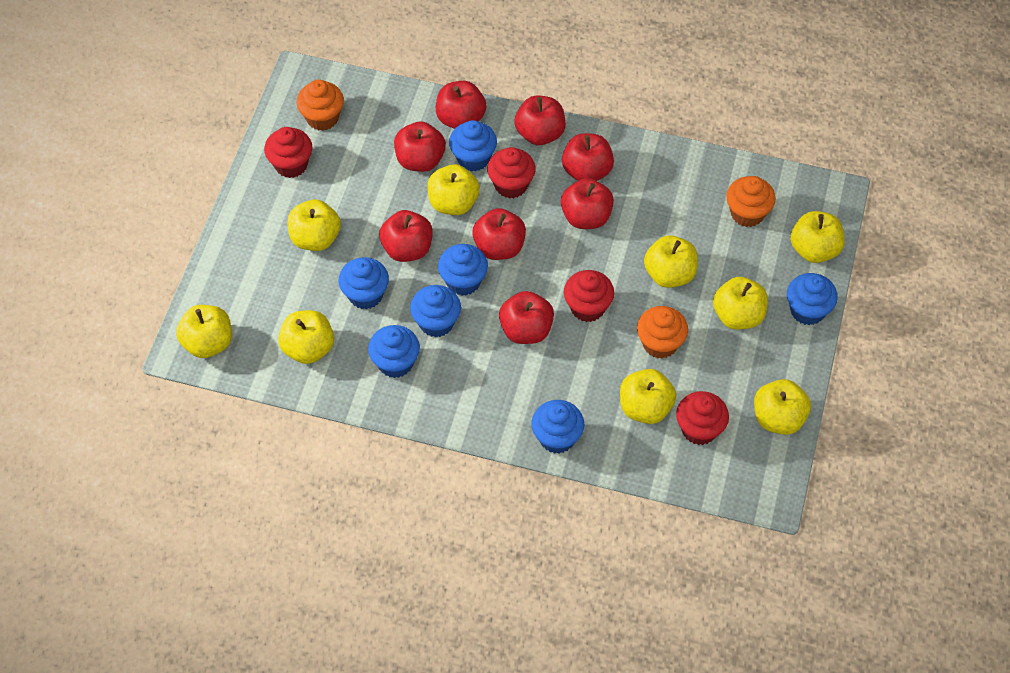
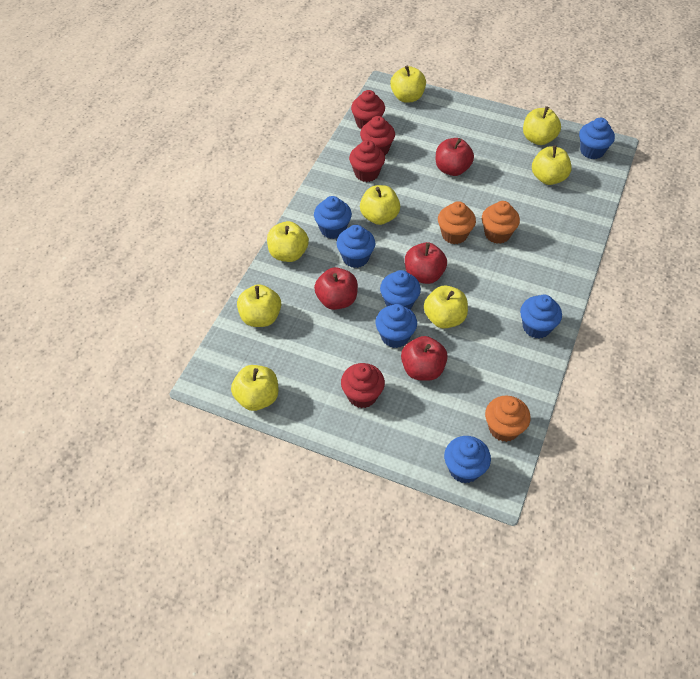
red apple: [379,210,433,262] [394,121,446,172] [436,81,486,129] [472,208,526,260] [499,291,554,344] [514,95,566,145] [561,178,614,229] [562,133,614,181] = 8 -> [314,267,358,310] [401,336,448,381] [405,242,447,284] [436,138,474,176] = 4
yellow apple: [176,305,232,358] [278,310,334,364] [287,199,341,251] [427,164,480,215] [620,369,676,424] [644,235,698,288] [713,277,768,330] [754,379,811,435] [791,211,845,263] = 9 -> [231,365,278,411] [237,284,281,327] [267,221,309,262] [360,185,400,225] [390,65,426,102] [424,286,468,328] [523,106,561,145] [532,145,572,185] = 8

